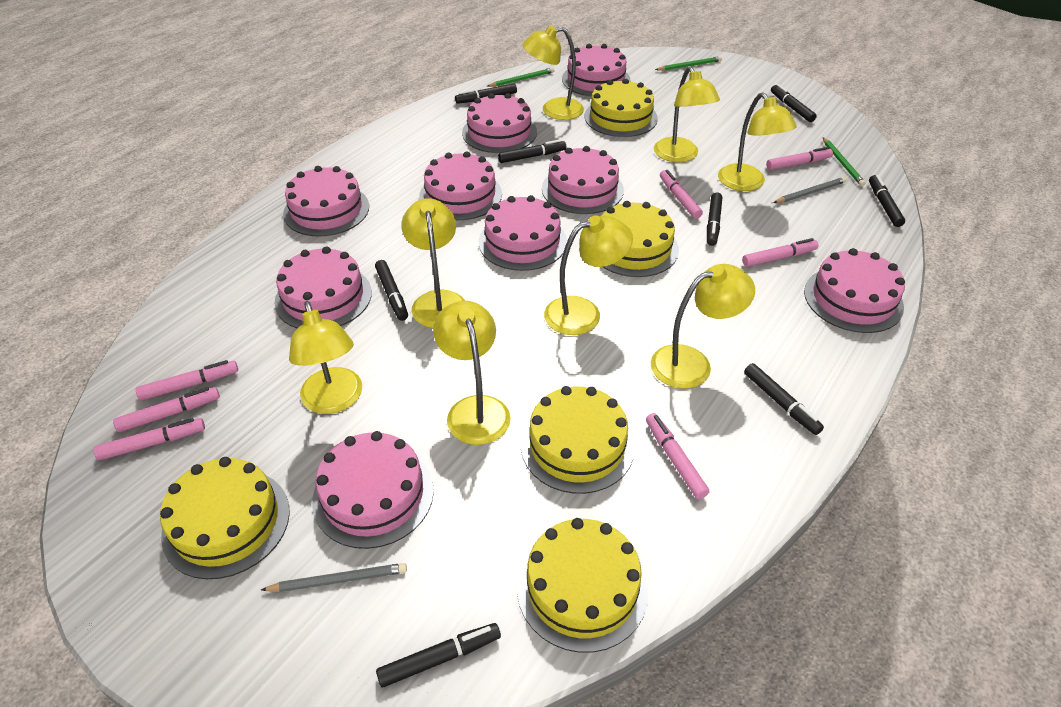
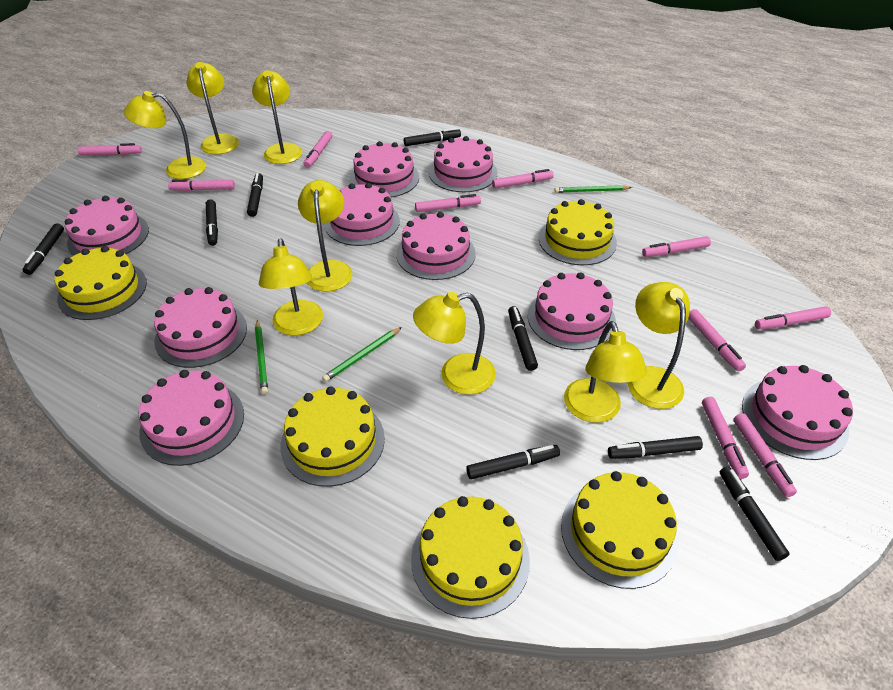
grey pencil: [261,563,407,592] [773,177,847,203] = 2 -> none = 0
pink marker: [93,418,205,460] [113,387,220,432] [136,360,238,400] [646,413,709,499] [660,170,703,219] [742,238,819,267] [766,147,833,170] = 7 -> [78,143,142,156] [168,179,235,191] [304,131,332,168] [415,194,481,212] [492,169,554,189] [642,236,711,257] [688,309,746,372] [702,397,749,479] [733,413,797,497] [755,306,831,330] = 10

